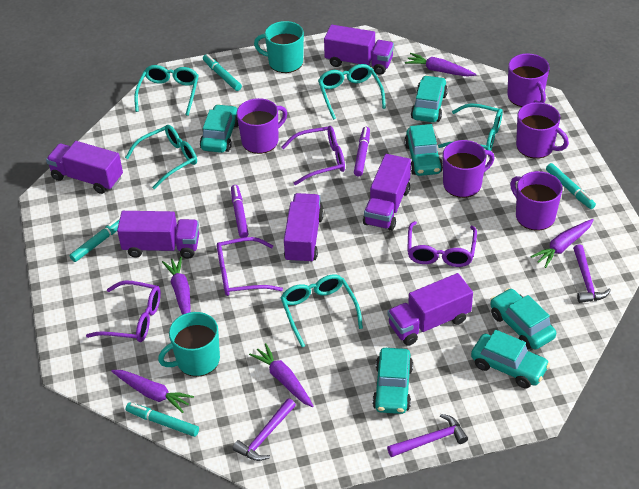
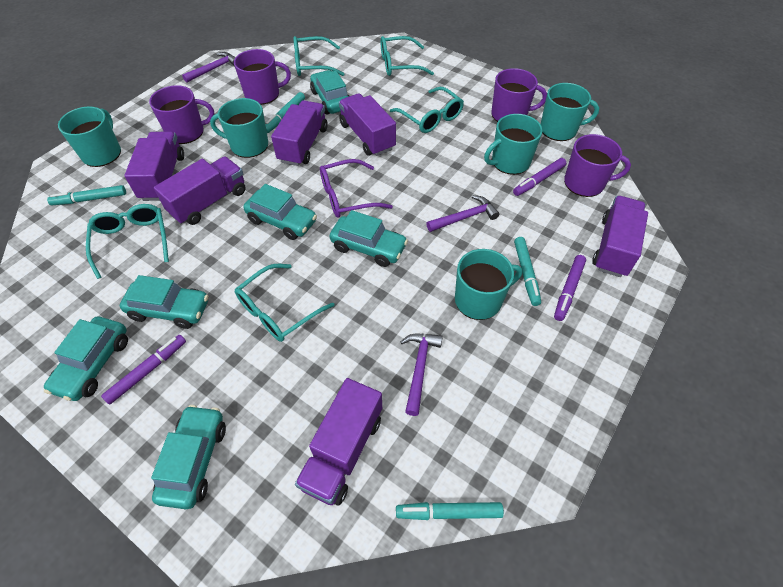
purple carrot: [111,370,194,413] [162,257,191,315] [249,343,313,407] [405,53,477,77] [530,219,594,268] = 5 -> none = 0
purple glasses: [86,280,161,342] [217,237,283,296] [282,126,345,185] [407,221,477,267] = 4 -> [320,159,393,218] = 1
purple marker: [231,185,248,238] [354,127,370,176] = 2 -> [101,335,186,404] [513,158,566,196] [554,255,586,321] = 3
purple mug: [237,98,287,154] [443,140,494,198] [507,53,549,107] [510,171,562,231] [516,102,569,159] = 5 -> [149,85,214,144] [234,49,291,105] [491,68,547,122] [564,134,631,197] = 4
turquoise mug: [158,312,220,377] [254,21,304,73] = 2 -> [58,106,121,167] [210,98,268,158] [455,249,522,320] [484,114,543,175] [541,83,599,141] = 5

